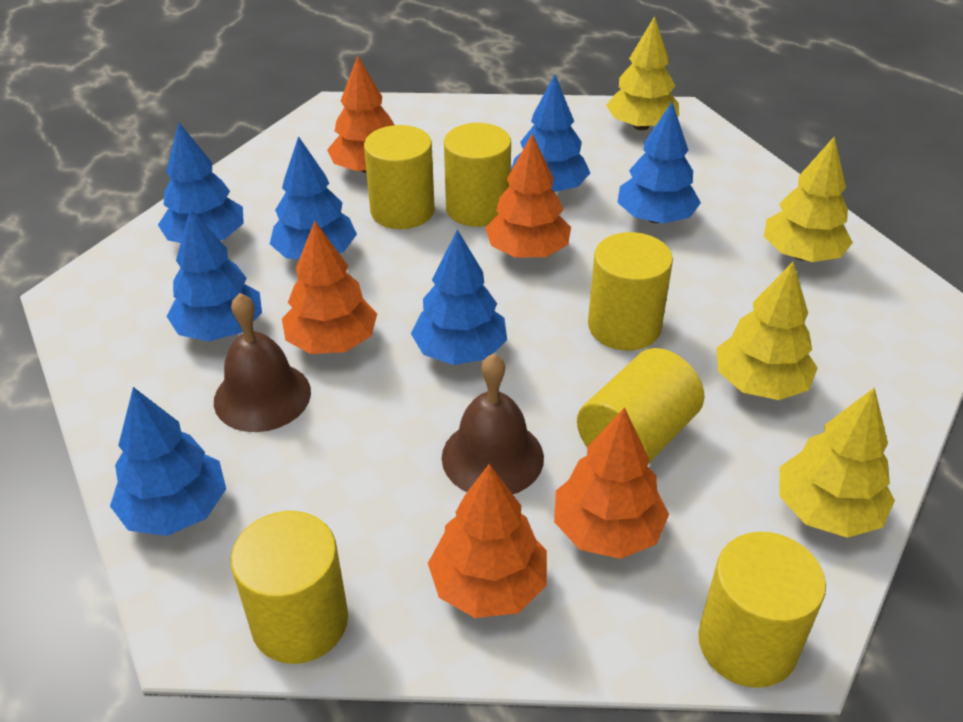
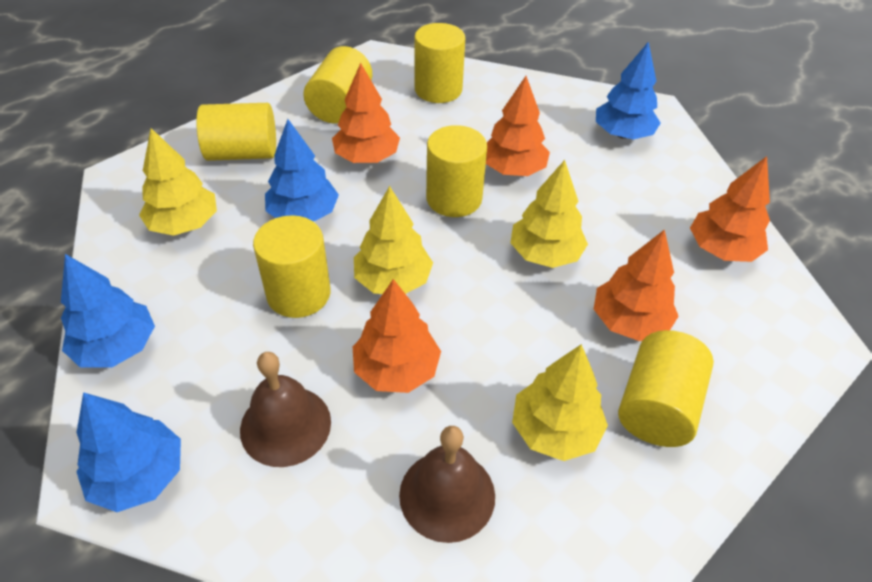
blue tree: [110,387,226,536] [158,122,244,243] [166,208,262,342] [270,136,357,260] [411,229,507,365] [511,75,590,192] [617,102,701,224] = 7 -> [61,254,155,367] [76,392,181,512] [265,119,339,222] [596,41,661,139] = 4

